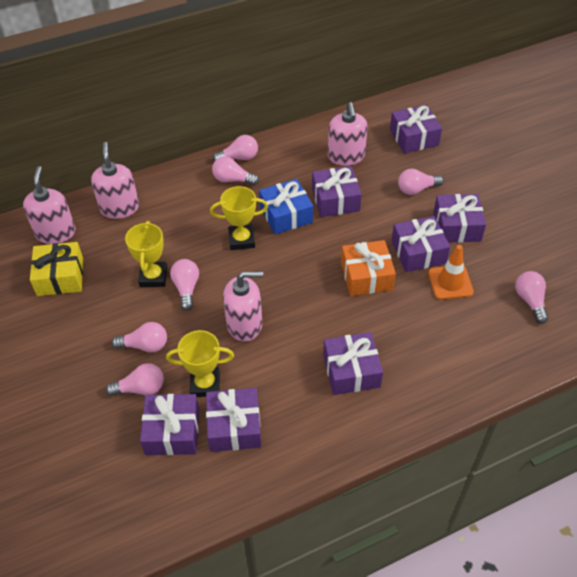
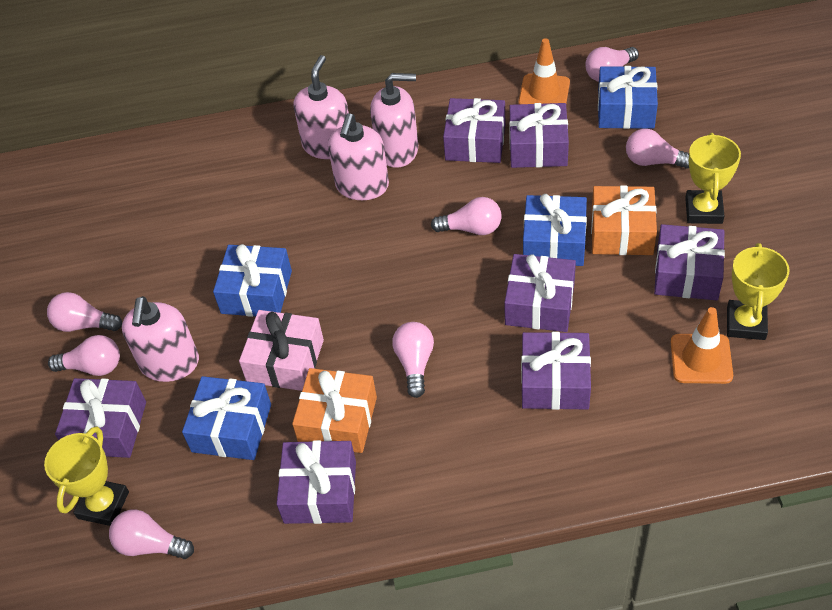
blue gift: [259,179,313,235] = 1 -> [182,376,271,460] [213,244,292,317] [523,194,587,266] [598,66,658,129] = 4
orange gift: [341,240,396,296] = 1 -> [292,368,377,453] [591,185,657,255] = 2
orange traffic cone: [428,245,474,300] = 1 -> [519,38,570,104] [671,307,733,384] = 2
pink gift: none = 0 -> [239,310,324,391] = 1
yellow gift: [30,242,83,296] = 1 -> none = 0

